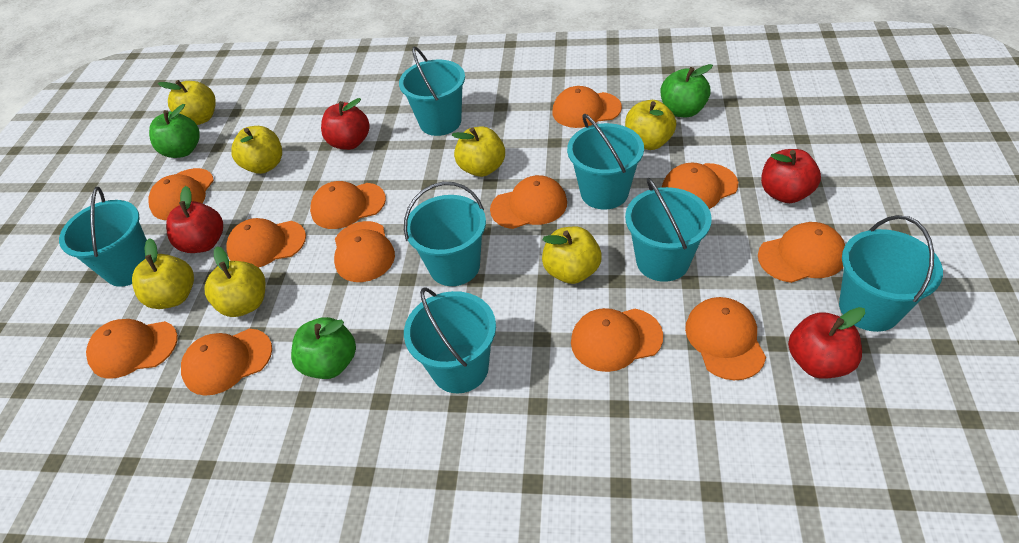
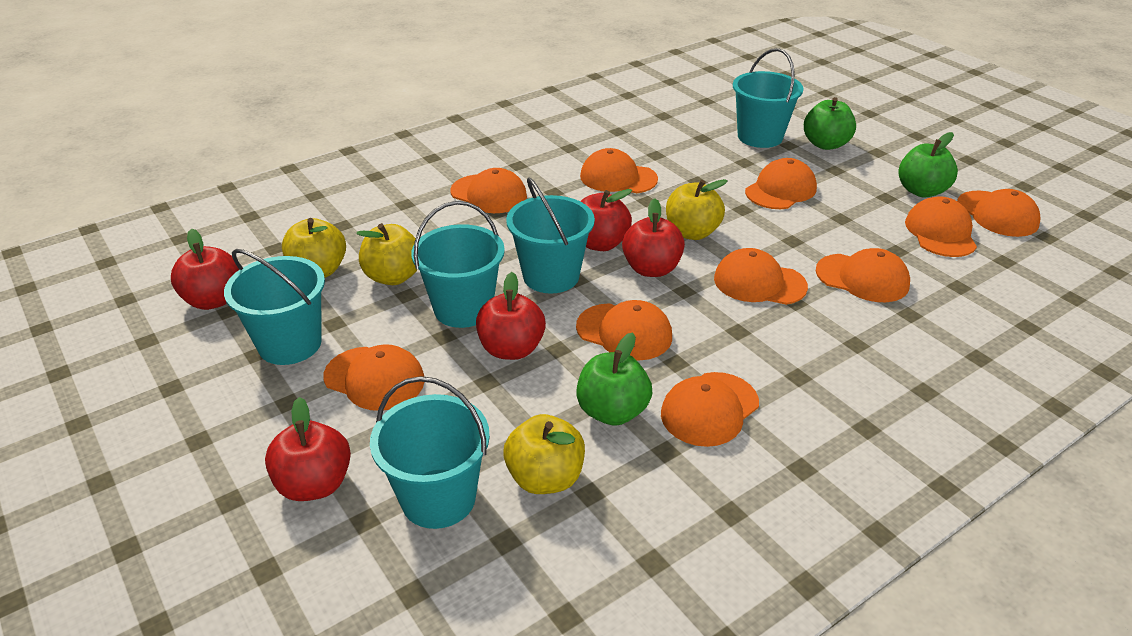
orange cap: [86,319,178,379] [148,168,214,220] [181,329,272,396] [226,218,306,268] [310,181,386,229] [334,221,395,282] [490,175,567,229] [552,86,622,128] [571,308,663,372] [662,163,738,209] [685,297,766,380] [758,222,845,283] = 12 -> [324,344,424,411] [450,168,527,213] [576,300,672,361] [580,148,658,193] [661,372,759,447] [714,248,808,305] [745,158,817,209] [816,248,910,302] [905,196,977,257] [957,189,1041,237] = 10
red apple: [166,186,223,253] [321,98,370,150] [761,149,821,203] [788,307,865,379] = 4 -> [171,229,239,310] [265,397,351,501] [476,272,546,360] [580,189,632,251] [622,198,685,277] = 5
turquoise bucket: [59,187,147,287] [399,46,465,136] [404,182,486,286] [404,287,496,394] [567,114,644,210] [625,177,712,282] [839,215,943,332] = 7 -> [224,249,325,365] [370,376,490,529] [411,201,505,328] [506,177,595,294] [733,48,803,148] = 5
yellow apple: [132,238,194,309] [158,80,216,125] [205,246,266,317] [231,126,282,174] [452,126,505,177] [542,226,602,284] [625,100,676,150] = 7 -> [282,218,346,278] [356,223,418,285] [503,414,585,494] [666,179,728,240] = 4

